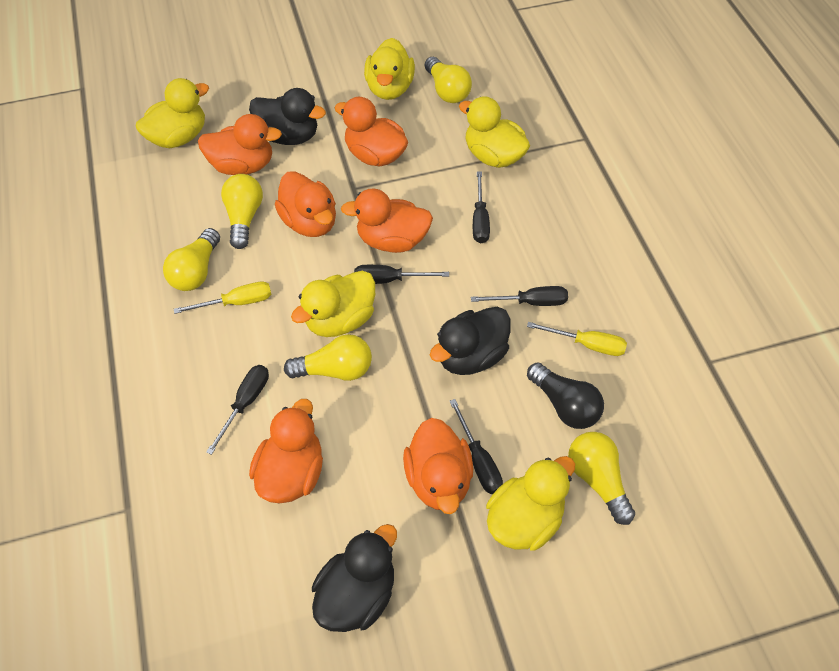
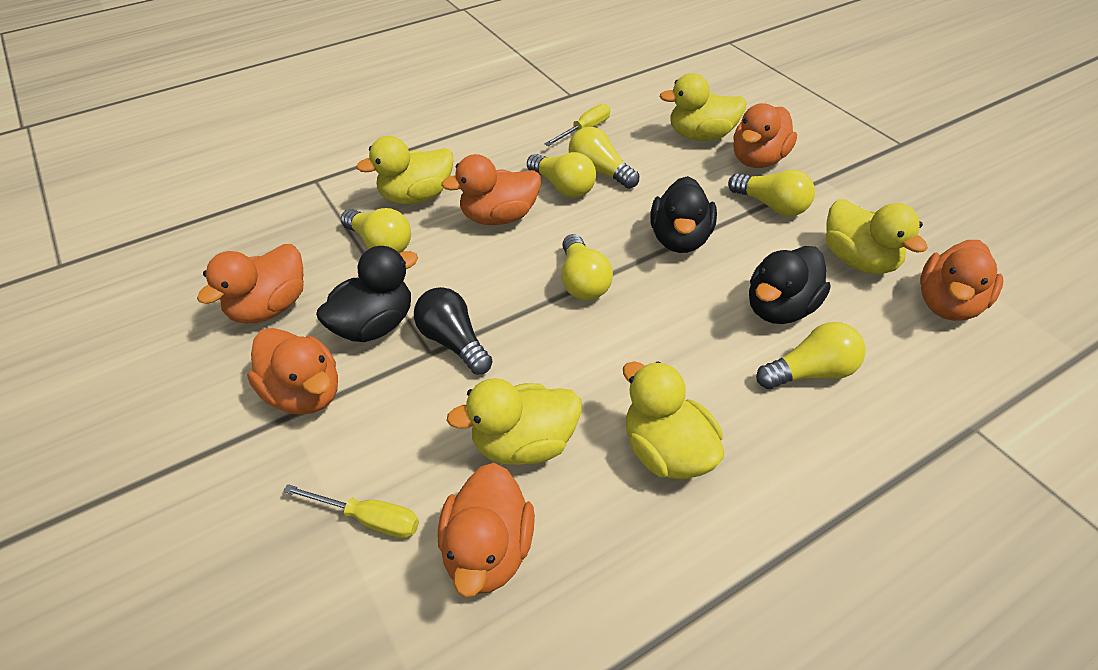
black screwdriver: [206,365,269,455] [354,265,449,284] [450,399,503,494] [471,286,568,306] [473,171,490,243] = 5 -> none = 0
yellow light bulb: [163,228,220,291] [221,174,263,249] [284,334,372,381] [424,57,472,103] [568,432,635,525] = 5 -> [341,208,411,253] [527,152,596,198] [561,234,613,300] [569,127,639,189] [728,169,815,216] [756,322,866,389] = 6

